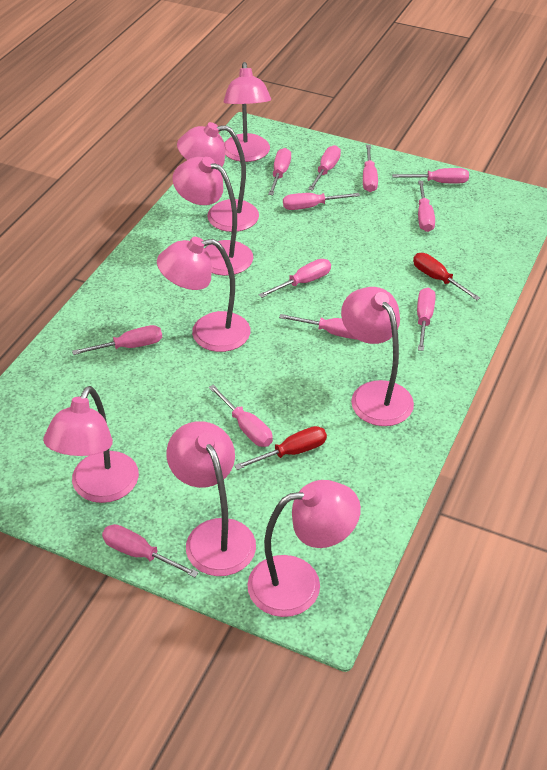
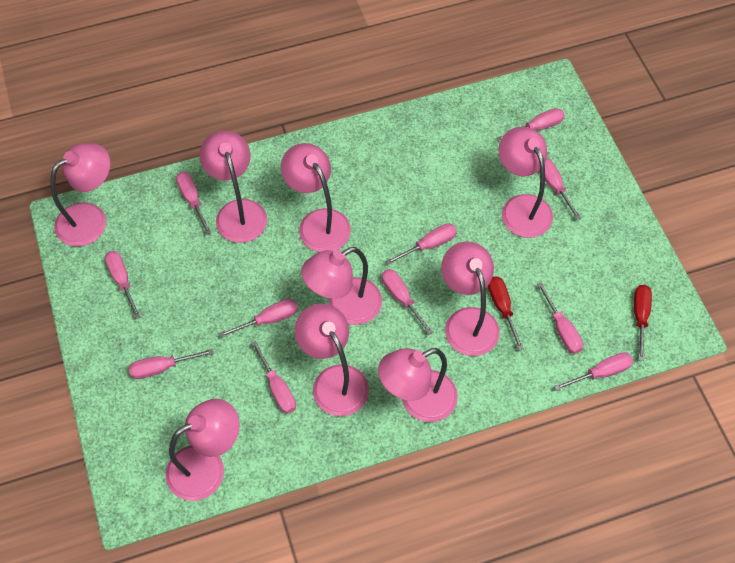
pink lamp: [43,386,139,503] [157,237,250,352] [166,421,256,576] [172,157,253,276] [177,122,259,232] [223,62,271,162] [247,480,361,617] [341,287,414,426] = 8 -> [50,143,110,246] [166,399,240,501] [200,131,267,243] [281,143,351,252] [294,303,369,416] [301,247,382,325] [378,348,458,422] [441,241,500,356] [498,127,553,238] = 9
pink screwdriver: [72,325,162,355] [102,524,199,577] [209,385,273,447] [259,259,331,298] [268,148,291,195] [279,314,356,339] [283,193,360,210] [308,145,341,191] [363,145,378,192] [392,168,469,184] [417,288,436,351] [418,181,435,232] = 12 -> [105,251,140,319] [129,349,214,379] [176,172,211,235] [218,299,298,338] [251,341,296,414] [382,269,433,335] [385,223,457,265] [496,108,565,142] [537,282,583,354] [539,158,581,220] [554,352,633,391] = 11

